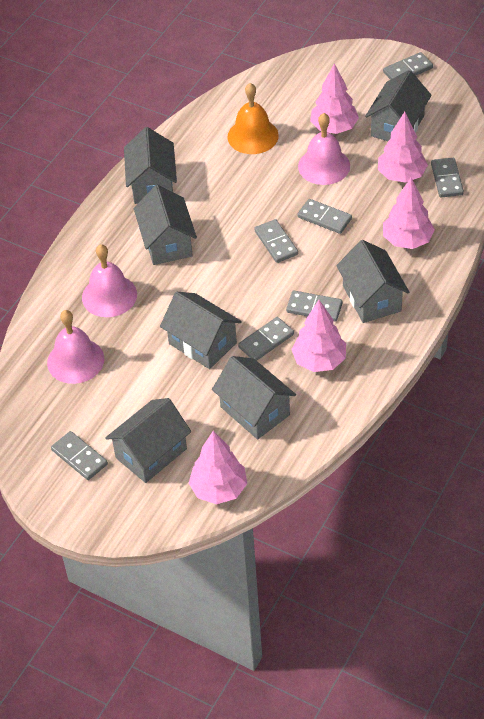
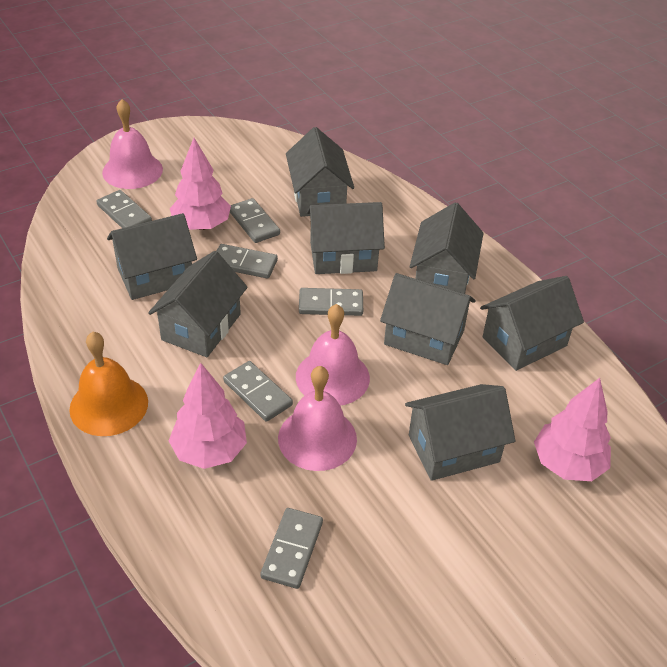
grey domino: [51,431,108,480] [238,317,294,361] [254,219,298,263] [286,291,343,322] [297,199,352,234] [383,52,433,80] [431,158,464,197] = 7 -> [96,190,152,228] [216,244,278,279] [223,361,293,422] [230,198,280,243] [260,508,323,589] [299,288,363,316] = 6
grey house: [105,398,191,483] [124,127,177,204] [134,185,197,265] [160,292,242,369] [212,356,296,439] [336,240,409,323] [365,70,432,141] = 7 -> [107,213,197,300] [148,251,248,357] [286,127,354,217] [307,202,385,274] [380,273,475,365] [405,384,515,481] [410,203,484,294] [480,276,584,371] = 8
pink tree: [189,431,247,504] [291,300,346,372] [310,64,359,134] [378,112,428,183] [383,178,435,249] = 5 -> [169,363,247,469] [170,138,231,230] [534,378,611,481] = 3

